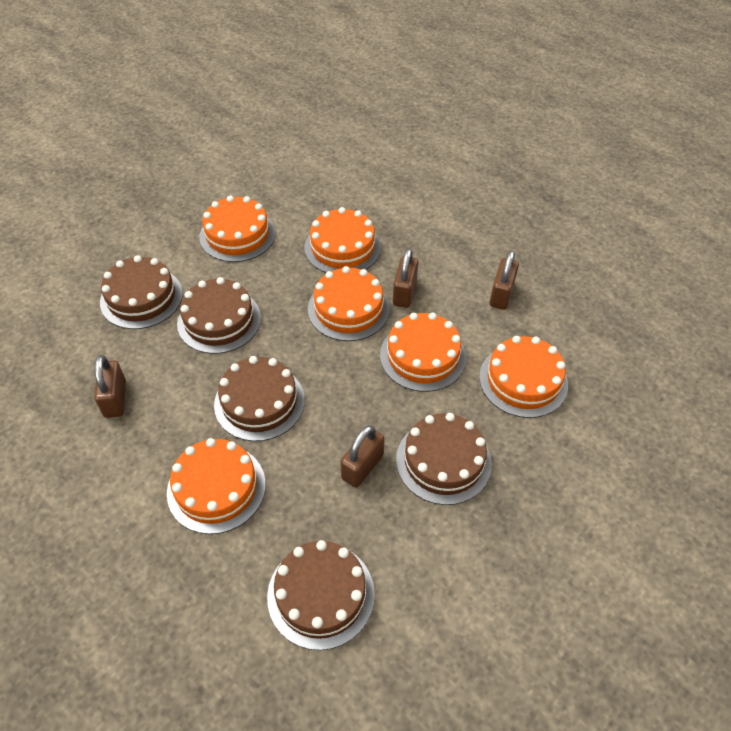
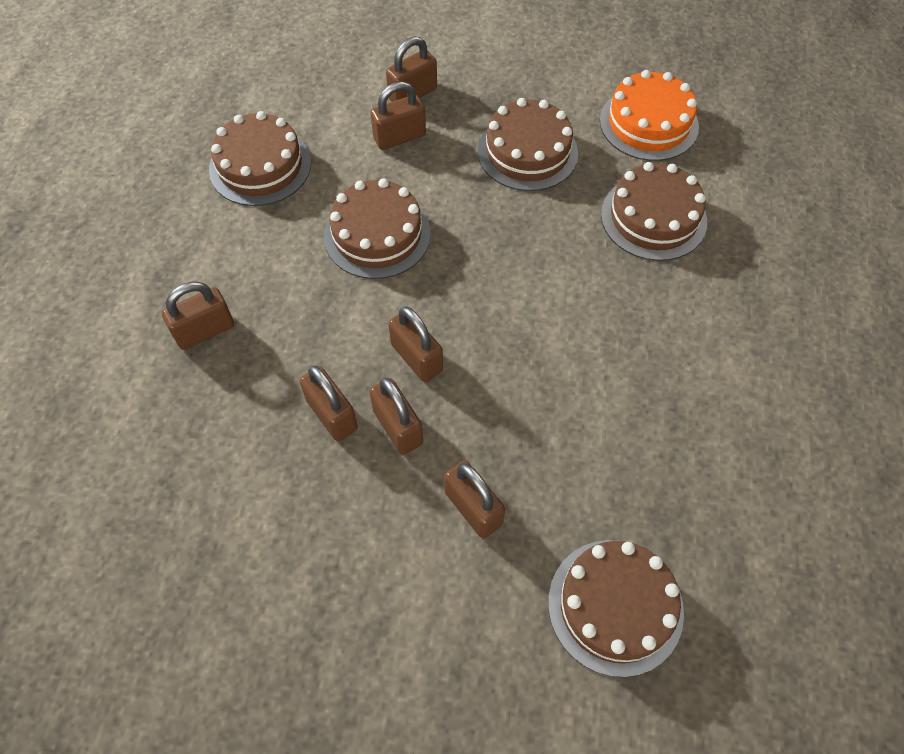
brown padlock: [94,355,126,418] [340,425,385,488] [393,248,419,308] [489,250,519,310] = 4 -> [162,281,234,350] [299,366,358,441] [369,378,423,455] [370,81,426,150] [386,36,437,102] [388,306,443,382] [444,461,505,538] = 7
orange cake: [167,438,266,534] [199,195,276,262] [304,207,381,273] [308,266,390,341] [380,312,466,392] [479,336,568,418] = 6 -> [600,70,699,161] = 1

